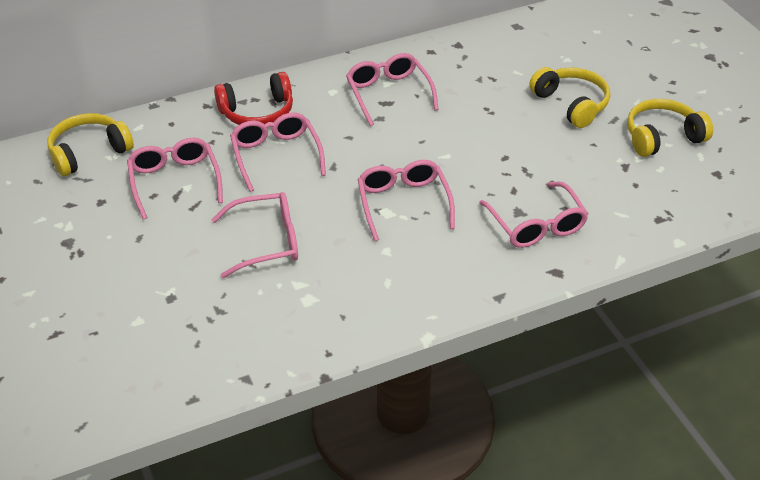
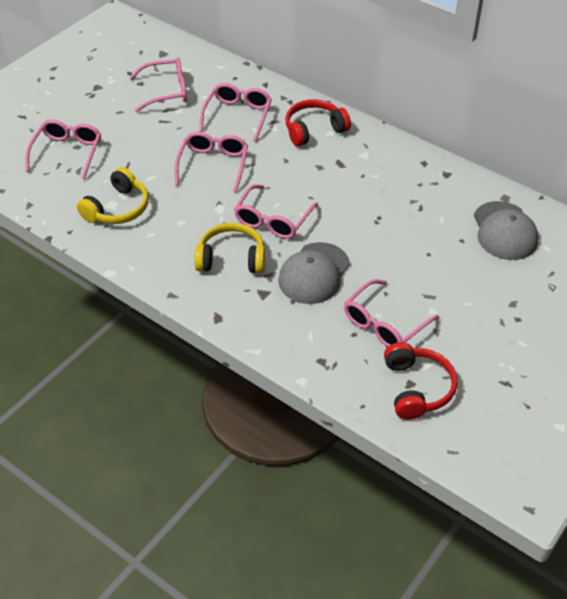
grey cap: none = 0 -> [278,242,350,304] [474,201,539,260] = 2
red headphones: [214,72,293,125] = 1 -> [285,99,351,146] [384,342,458,420] = 2
yellow headphones: [47,113,134,176] [529,67,610,128] [627,99,713,157] = 3 -> [77,167,149,224] [194,223,265,273] = 2

